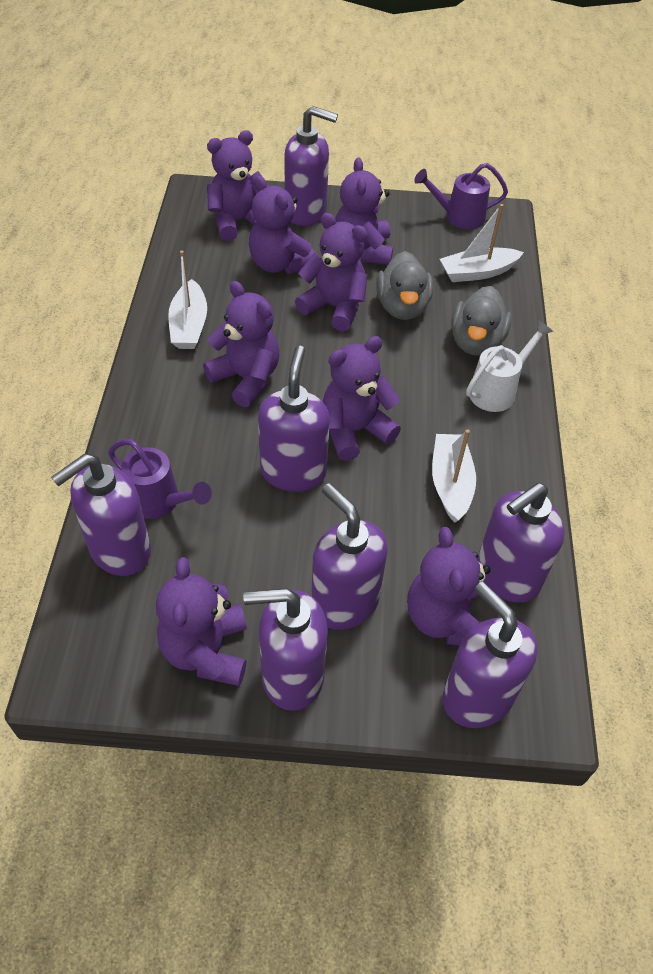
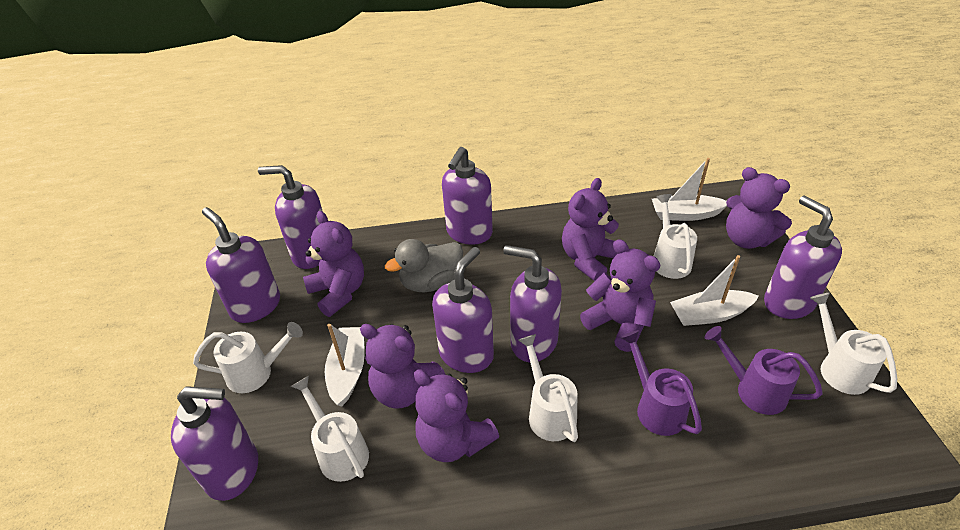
grey duck: [376,251,433,320] [451,286,512,356] = 2 -> [385,239,463,292] = 1
purple teddy bear: [156,557,247,686] [203,281,279,407] [207,130,268,241] [249,175,315,274] [295,213,368,332] [323,336,401,461] [335,157,393,265] [407,527,491,646] = 8 -> [303,211,364,317] [360,324,446,409] [414,369,499,462] [562,178,619,281] [580,239,660,352] [726,167,792,249] = 6
white watering can: [466,320,553,412] = 1 -> [193,322,303,393] [291,376,369,482] [518,334,578,442] [654,194,697,279] [810,293,897,395] = 5

